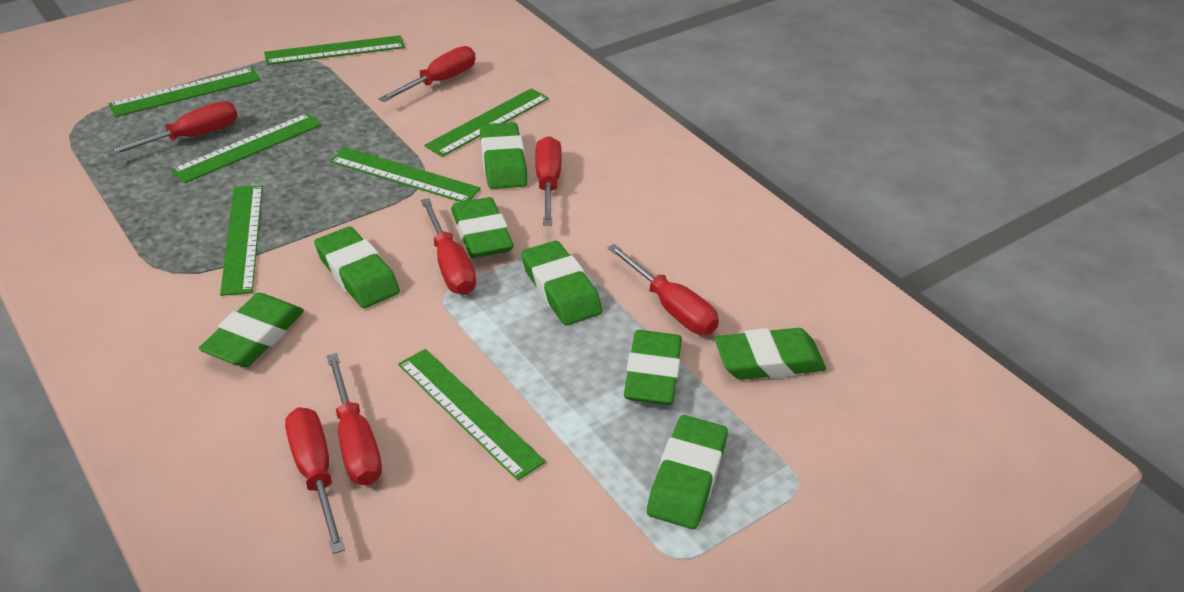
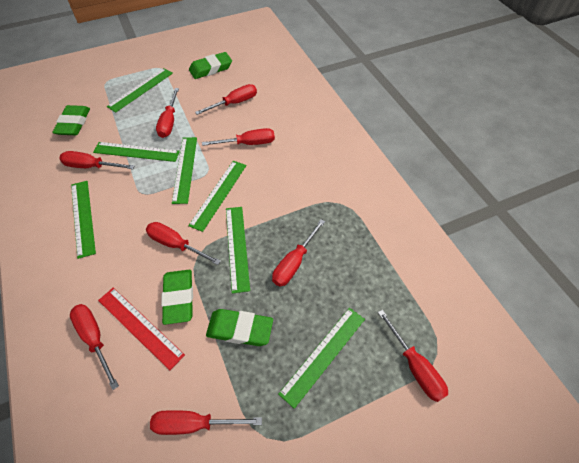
green eraser: [199,293,304,367] [314,227,400,308] [451,197,514,258] [480,122,528,189] [521,241,603,325] [624,330,682,405] [647,415,728,529] [714,328,826,380] = 8 -> [52,105,90,135] [161,270,193,325] [189,52,232,79] [206,309,273,346] = 4
red ruler: none = 0 -> [98,288,185,370] = 1
red screwdriver: [106,101,238,156] [285,407,345,554] [327,353,382,485] [379,46,475,102] [421,198,476,295] [535,136,562,226] [608,244,719,334] = 7 -> [59,151,134,169] [70,304,119,390] [146,222,221,265] [150,410,262,435] [156,88,179,138] [195,84,257,115] [202,128,275,146] [272,219,325,287] [378,310,448,402] = 9

